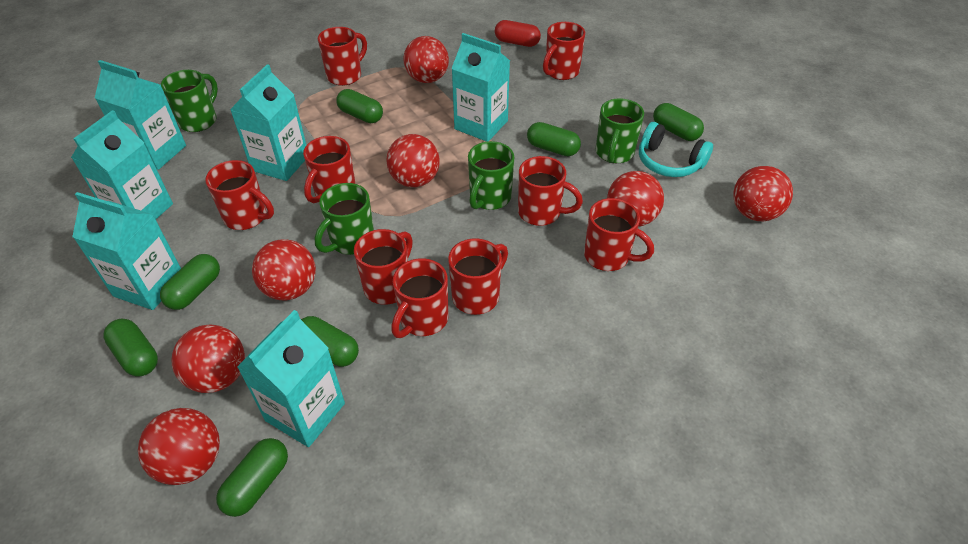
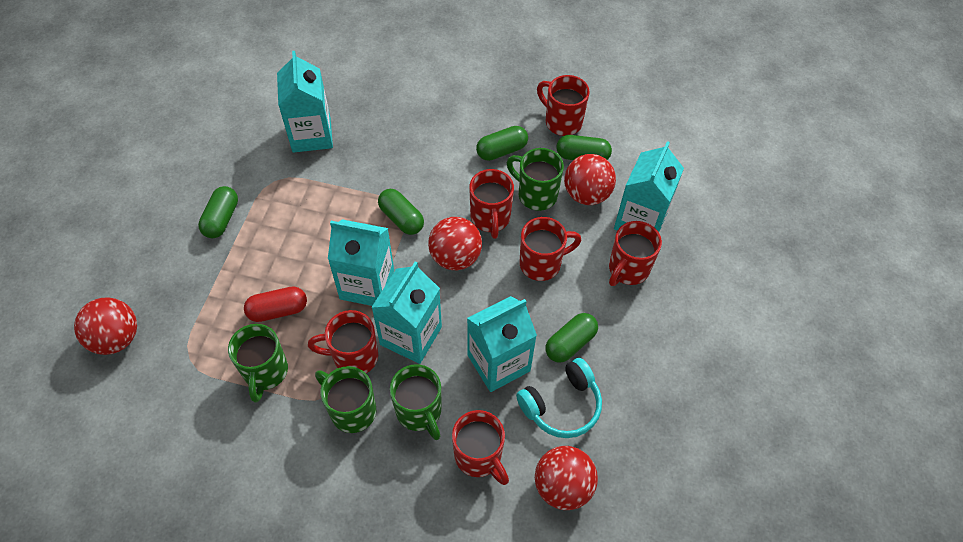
green capsule: [103,319,158,377] [160,254,220,310] [216,438,288,517] [301,316,359,367] [336,89,383,123] [527,122,581,156] [653,103,704,141] = 7 -> [198,186,238,238] [378,189,424,235] [476,126,528,161] [546,313,598,363] [556,135,612,160] = 5
red ball: [138,408,220,485] [171,324,245,393] [252,239,316,301] [386,134,440,187] [403,36,449,83] [607,171,664,227] [733,166,793,221] = 7 -> [74,297,137,355] [428,217,482,270] [535,446,598,510] [564,154,616,205] = 4
red mug: [205,160,274,230] [303,136,356,203] [318,27,367,86] [354,229,413,305] [391,258,448,338] [448,238,508,315] [518,156,583,226] [543,22,585,80] [584,198,654,271] = 9 -> [308,310,378,373] [452,410,509,485] [469,169,514,239] [520,217,581,281] [537,75,590,136] [609,221,662,286] = 6
turquoise carton: [71,110,173,219] [72,192,181,310] [95,60,186,170] [230,64,306,181] [237,310,345,447] [451,33,510,142] = 6 -> [277,51,333,153] [328,219,394,306] [371,262,442,364] [467,296,537,392] [614,141,684,232] = 5

